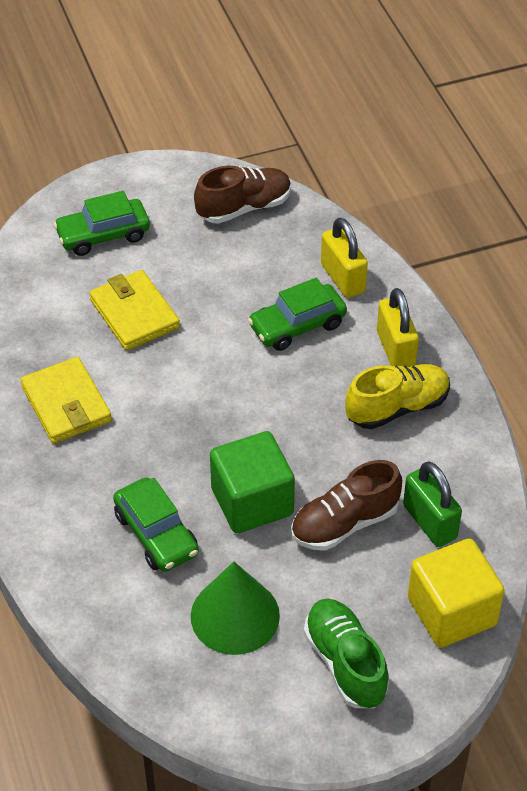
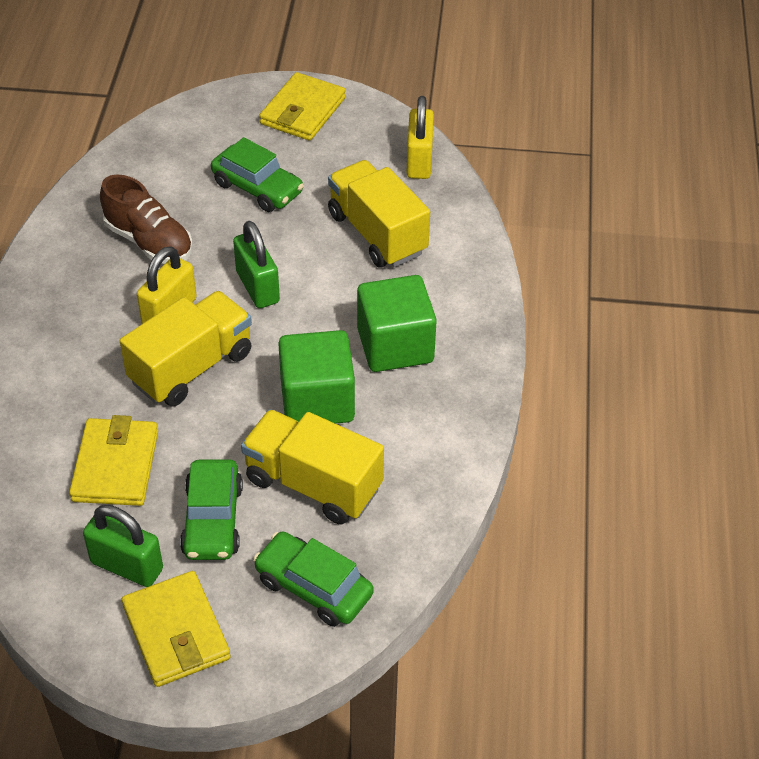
brown shoe: [194,166,291,224] [291,460,402,551] = 2 -> [100,175,193,264] = 1
green cone: [191,561,280,655] = 1 -> none = 0
green cube: [210,431,295,533] = 1 -> [278,330,355,424] [357,275,437,372] = 2
green padlock: [403,461,462,547] = 1 -> [83,505,163,587] [233,221,280,308] = 2
green shoe: [304,598,389,708] = 1 -> none = 0
yellow cube: [408,539,505,647] = 1 -> none = 0
yellow shoe: [345,364,450,429] = 1 -> none = 0
yellow truck: none = 0 -> [120,291,252,407] [241,409,384,524] [328,160,430,268] = 3
yellow wallet: [20,357,112,444] [89,270,180,350] = 2 -> [69,415,158,506] [122,571,231,687] [259,72,346,141] = 3

